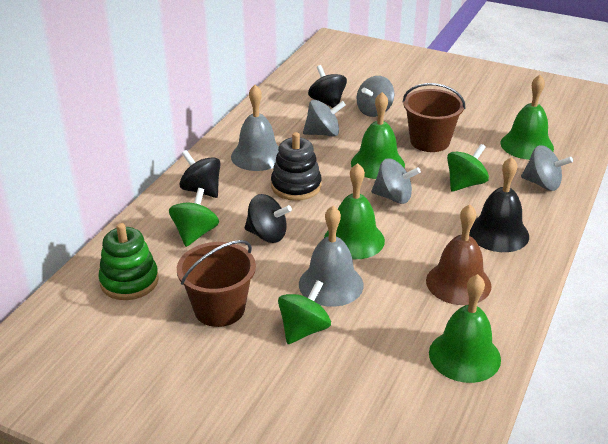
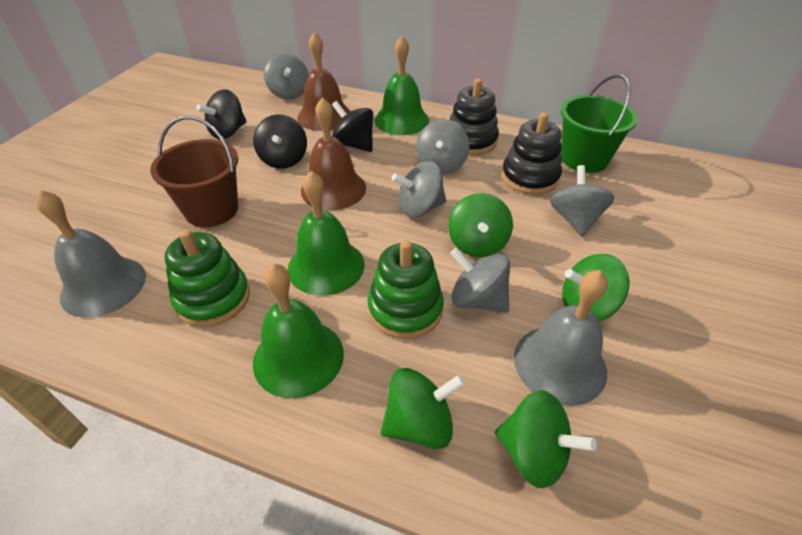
black bell: [469,157,529,252] = 1 -> none = 0
black stacking toy: [271,132,322,201] = 1 -> [450,78,499,155] [502,112,562,195] = 2
brown bell: [426,204,492,305] = 1 -> [297,32,351,131] [301,97,366,210] = 2
brown bucket: [177,240,256,327] [403,83,465,152] = 2 -> [150,116,238,227] = 1
green bell: [324,163,385,259] [351,92,405,179] [429,274,501,383] [501,75,554,160] = 4 -> [253,263,344,398] [288,171,365,296] [374,36,429,135] = 3
green bucket: none = 0 -> [561,74,638,173] = 1
green spinning top: [169,188,219,247] [278,280,331,344] [447,144,489,192] = 3 -> [381,368,465,449] [448,193,513,257] [495,390,597,488] [562,254,630,321] = 4
green stacking toy: [98,223,159,300] = 1 -> [165,229,250,327] [368,240,444,339] = 2
grey spinning top: [303,100,346,137] [357,76,394,117] [371,158,421,204] [521,145,573,191] = 4 -> [264,54,309,100] [392,161,447,218] [416,120,470,174] [450,248,510,313] [550,165,615,237] = 5

